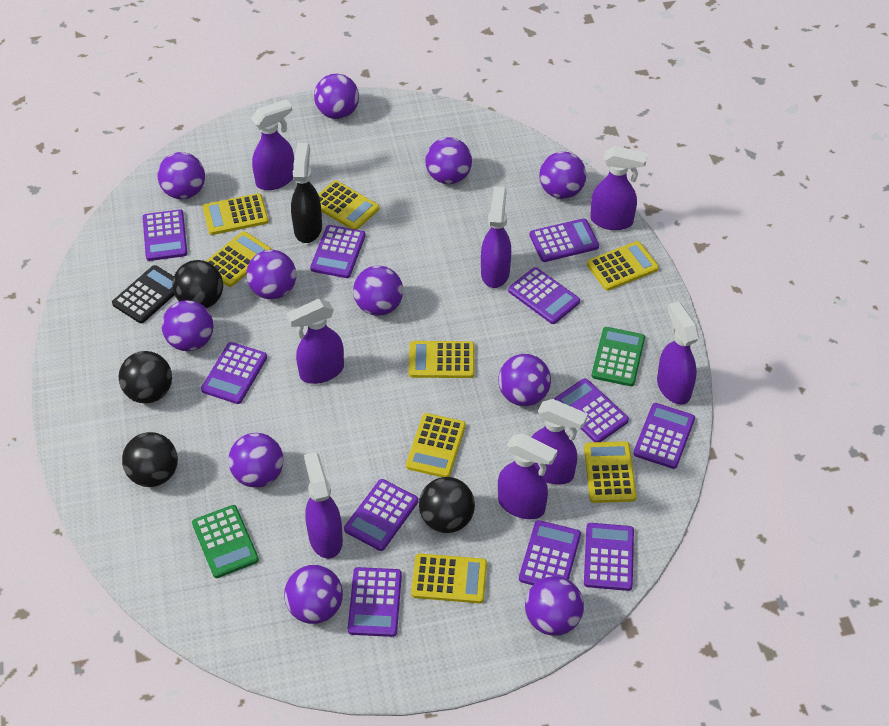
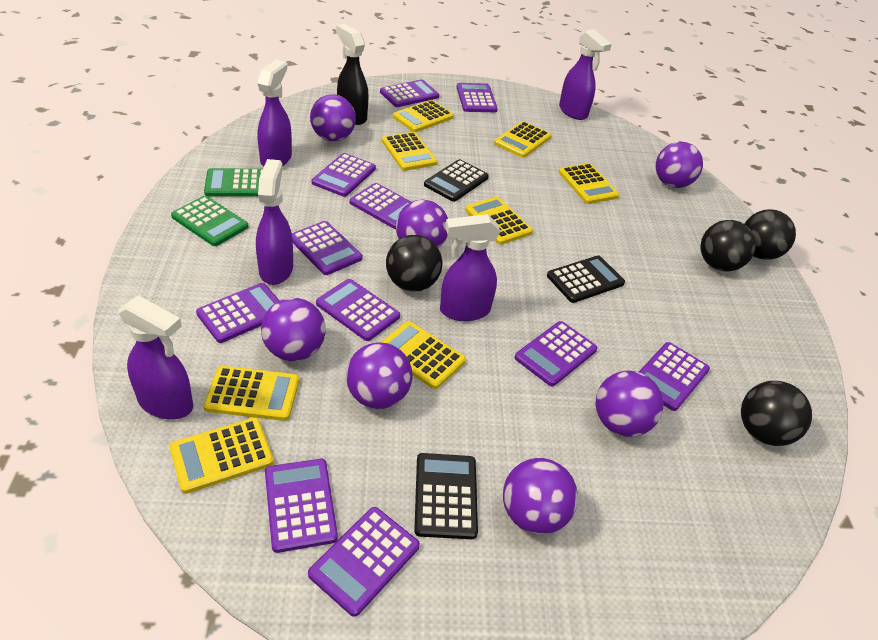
black calculator: [112,265,175,323] = 1 -> [414,453,478,539] [424,159,489,202] [547,256,625,303] = 3
purple ball: [158,152,205,199] [162,300,213,351] [228,433,284,488] [246,250,296,299] [284,565,343,624] [314,74,359,119] [353,266,403,316] [425,137,472,184] [498,354,551,406] [525,576,584,636] [539,151,586,199] = 11 -> [261,298,326,361] [310,94,356,141] [346,342,412,409] [396,200,448,248] [503,458,578,534] [596,371,664,437] [656,142,703,188] = 7
purple spray bottle: [251,99,294,190] [286,299,344,384] [304,452,343,559] [481,186,511,288] [498,433,557,519] [531,399,588,485] [590,146,648,230] [657,301,699,405] = 8 -> [118,295,193,420] [256,159,293,285] [257,60,292,166] [440,214,501,321] [559,29,612,120] = 5

